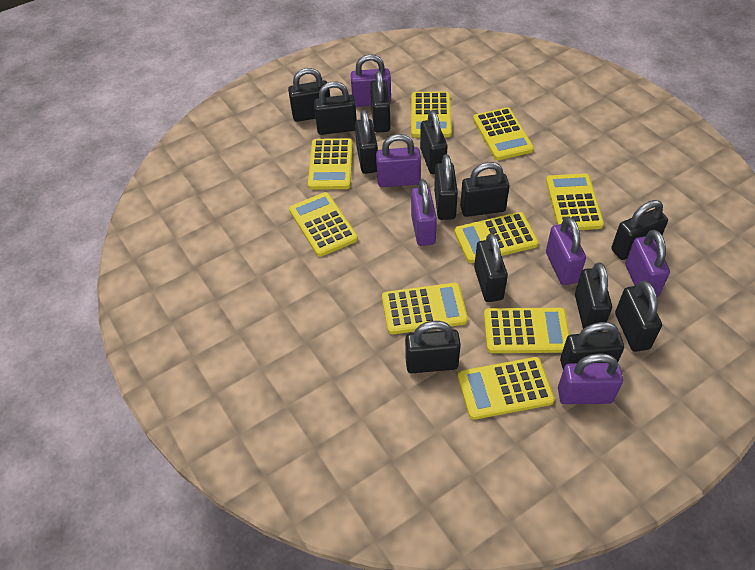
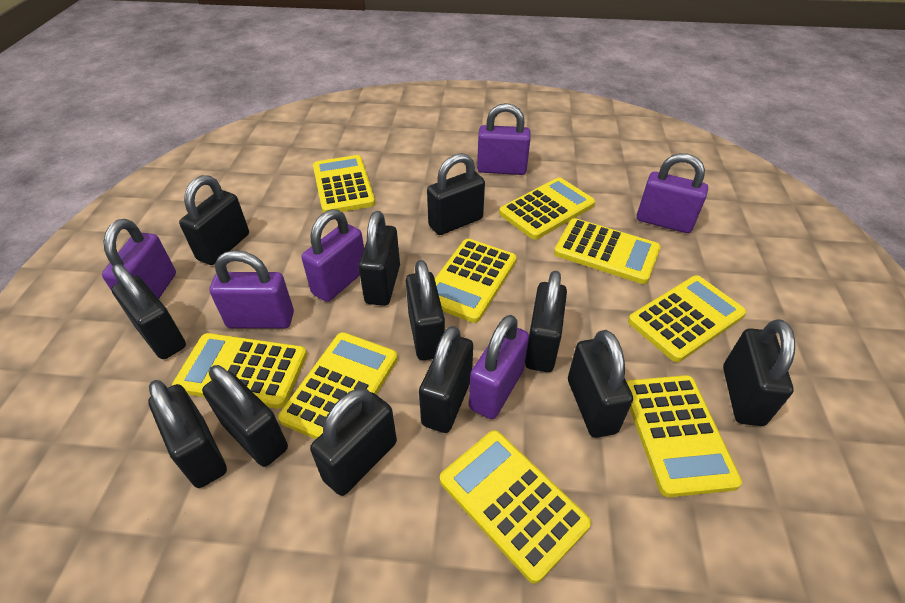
black padlock: [288,68,330,122] [314,81,357,135] [355,110,378,174] [370,71,391,133] [405,321,461,373] [420,110,447,174] [434,154,458,220] [460,162,510,217] [474,233,508,302] [560,322,624,370] [575,262,612,332] [611,200,668,260] [615,281,662,352] = 13 -> [111,264,186,359] [148,380,227,488] [179,175,249,265] [202,365,288,467] [310,388,397,496] [358,211,400,306] [406,260,445,360] [419,326,473,433] [427,153,485,235] [525,271,567,372] [568,330,633,438] [723,319,795,426] = 12

